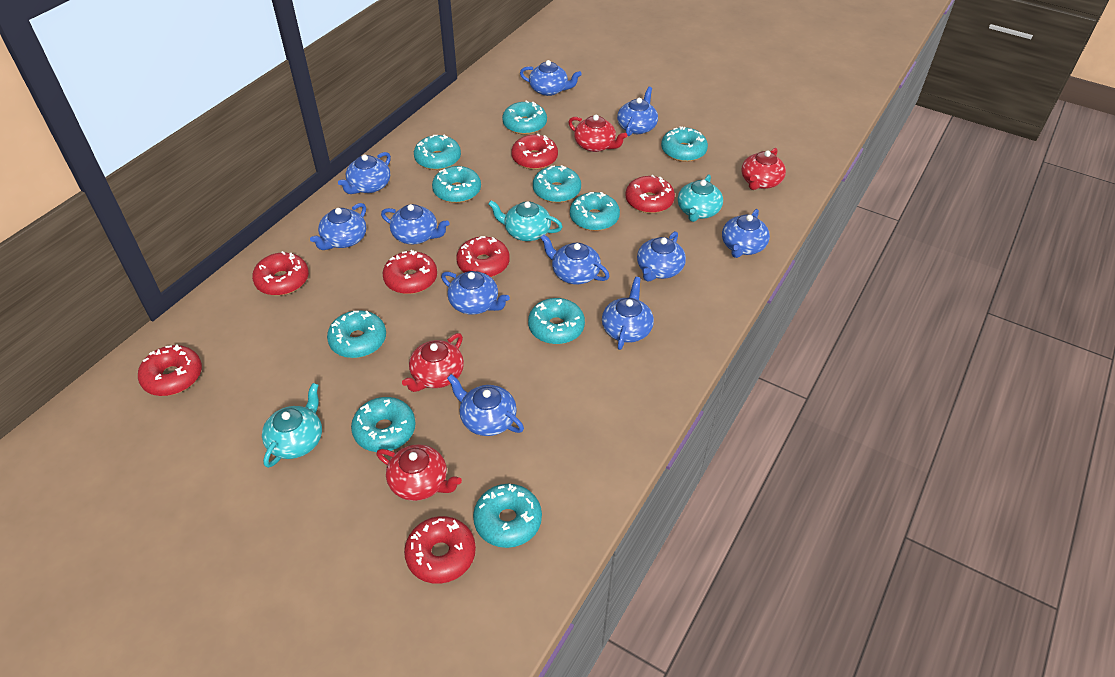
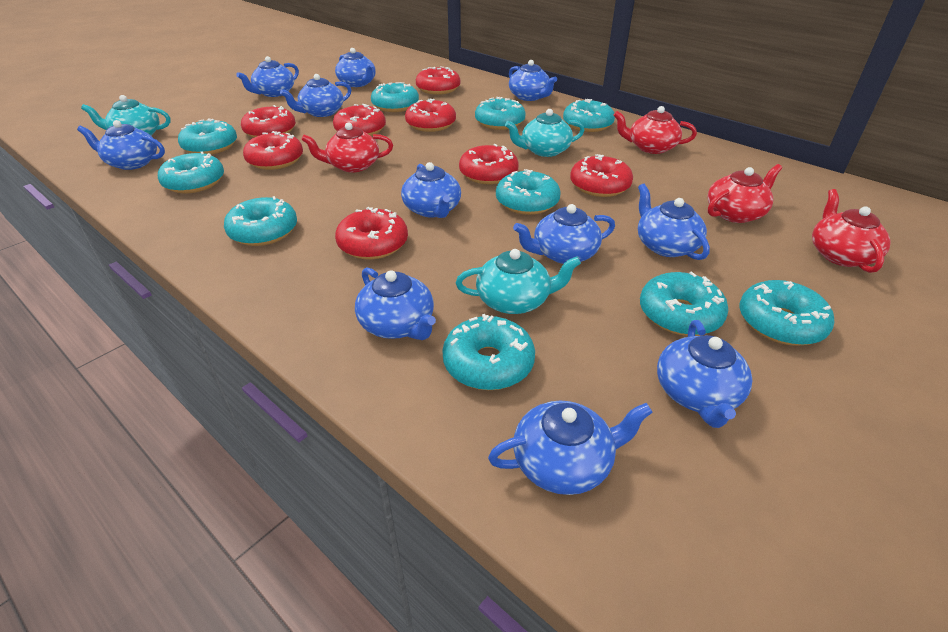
red donut: [138,344,202,396] [252,251,309,296] [383,250,437,294] [404,516,476,584] [456,236,510,277] [511,134,558,170] [625,175,675,213] = 7 -> [241,105,296,138] [243,131,303,170] [333,104,386,136] [335,207,408,259] [405,99,456,132] [416,67,460,95] [459,144,519,184] [570,154,633,197] = 8

